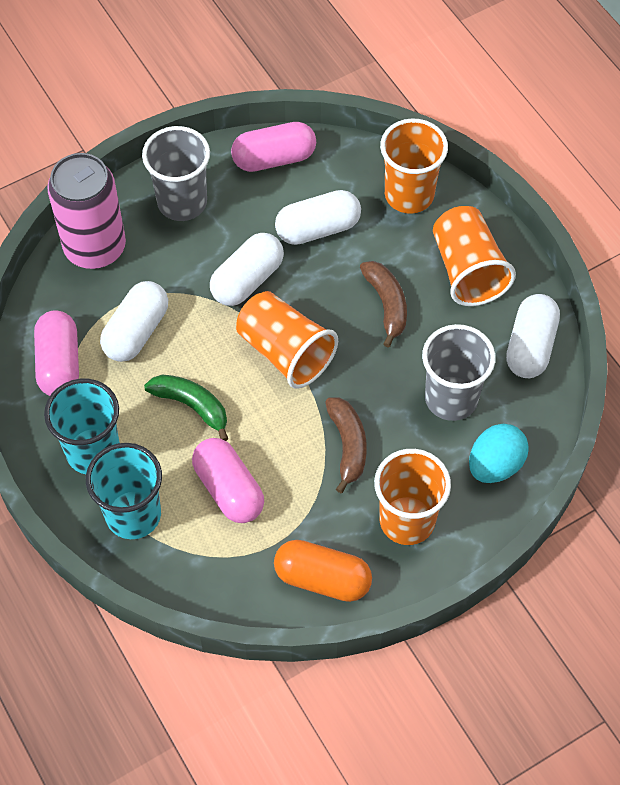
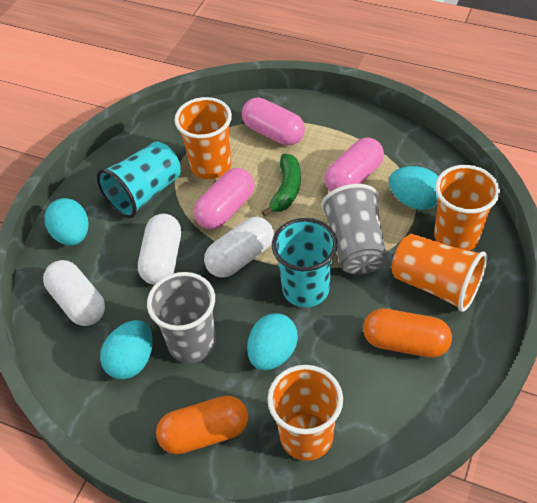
brown banana: [325,397,367,493] [360,261,407,348] = 2 -> none = 0
orange capsule: [274,540,372,602] = 1 -> [156,396,248,454] [363,308,452,358] = 2
pink can: [47,153,126,269] = 1 -> none = 0
turquoise egg: [469,424,529,483] = 1 -> [44,198,88,246] [100,320,153,379] [247,313,298,371] [389,166,438,210] = 4
white capsule: [100,281,168,362] [210,233,284,306] [275,190,361,245] [506,294,560,378] = 4 -> [43,260,105,326] [138,214,181,285] [204,217,274,278] = 3

